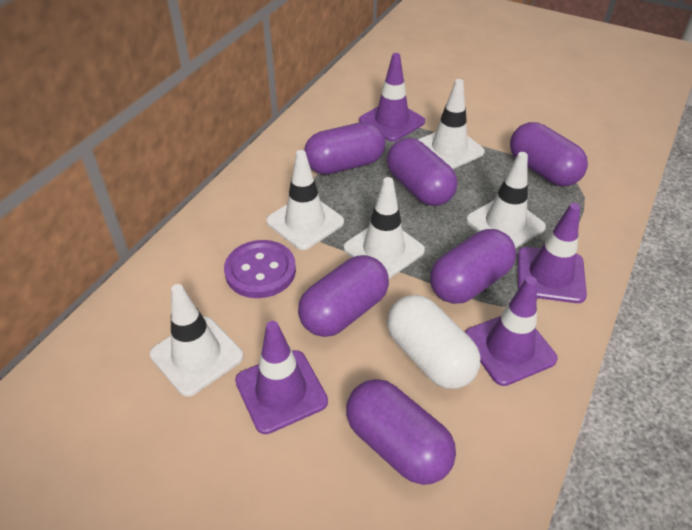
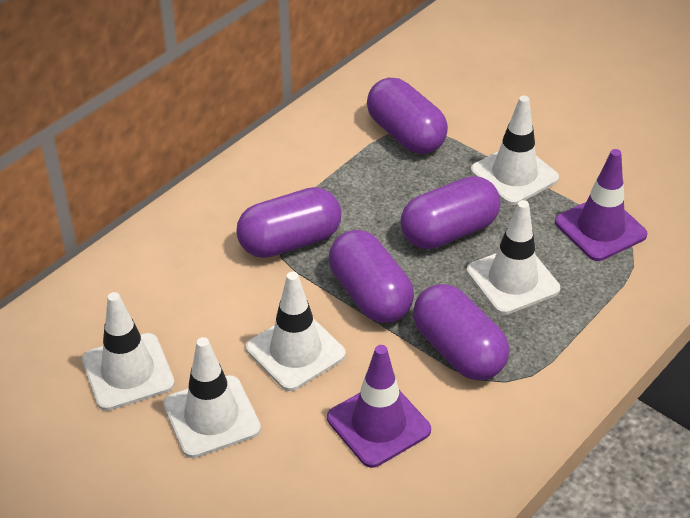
purple button: [224,240,296,298] = 1 -> none = 0
purple capsule: [298,255,389,337] [304,122,385,175] [346,379,456,485] [387,138,457,206] [430,229,516,304] [510,122,588,186] = 6 -> [236,187,341,258] [329,230,414,323] [367,78,448,154] [401,176,501,249] [413,284,509,381] = 5
purple traffic cone: [235,321,328,434] [359,53,425,142] [465,276,558,386] [518,203,587,303] = 4 -> [327,345,431,468] [555,149,647,261] = 2
white capsule: [387,295,481,389] = 1 -> none = 0

